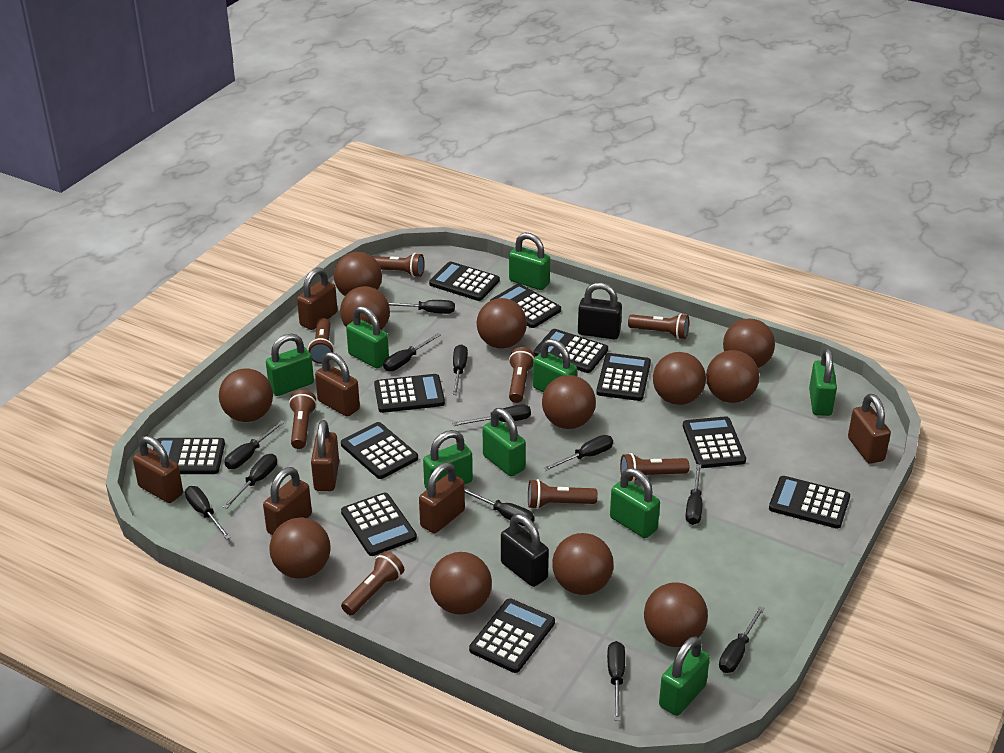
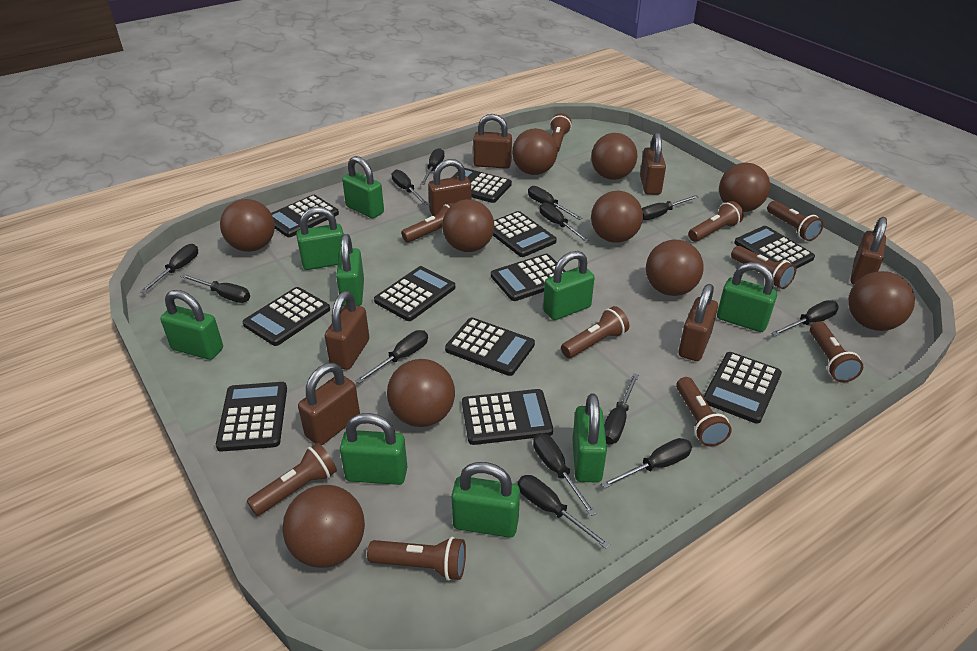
black padlock: [501,514,549,587] [578,282,622,339] = 2 -> none = 0
black screwdriver: [185,486,231,539] [223,454,277,509] [225,421,285,469] [383,333,441,371] [389,300,455,314] [452,405,531,426] [453,344,468,395] [465,489,535,526] [542,435,613,471] [607,641,625,721] [686,464,702,525] [719,606,765,673] = 12 -> [140,244,198,293] [180,274,250,303] [355,330,428,384] [392,170,428,205] [420,148,445,185] [518,475,610,549] [528,186,582,220] [533,433,596,516] [540,202,589,242] [601,438,692,488] [604,373,639,444] [642,195,699,220] [771,300,839,336] = 13
brown ball: [219,369,273,422] [269,518,331,579] [334,252,382,296] [340,286,390,330] [430,552,492,615] [477,298,527,349] [542,375,596,429] [552,533,614,595] [644,582,708,647] [653,352,706,405] [706,350,759,403] [723,319,775,368] = 12 -> [220,199,275,252] [282,485,365,568] [387,359,455,427] [442,199,494,252] [512,128,558,175] [591,133,637,180] [591,191,643,243] [646,240,704,296] [719,163,770,212] [848,271,915,331] = 10
brown flashlight: [289,390,317,449] [308,318,334,364] [341,551,404,615] [372,253,425,277] [509,347,535,403] [528,479,598,509] [620,453,689,482] [628,313,689,339] = 8 -> [247,443,337,516] [367,537,466,581] [401,203,453,243] [550,113,571,153] [561,306,629,358] [676,377,732,447] [688,201,744,242] [731,246,796,289] [767,201,824,241] [810,322,863,383] = 10

